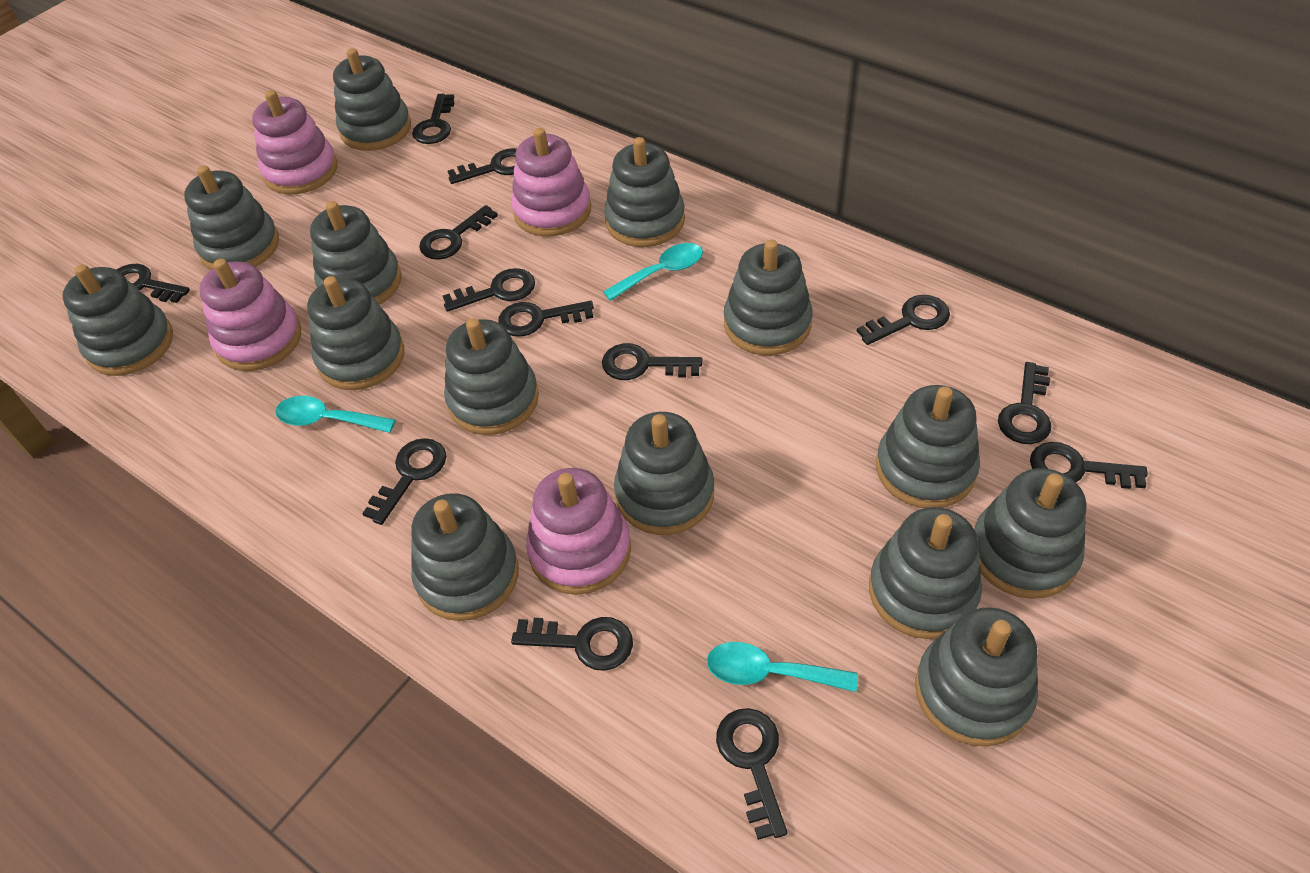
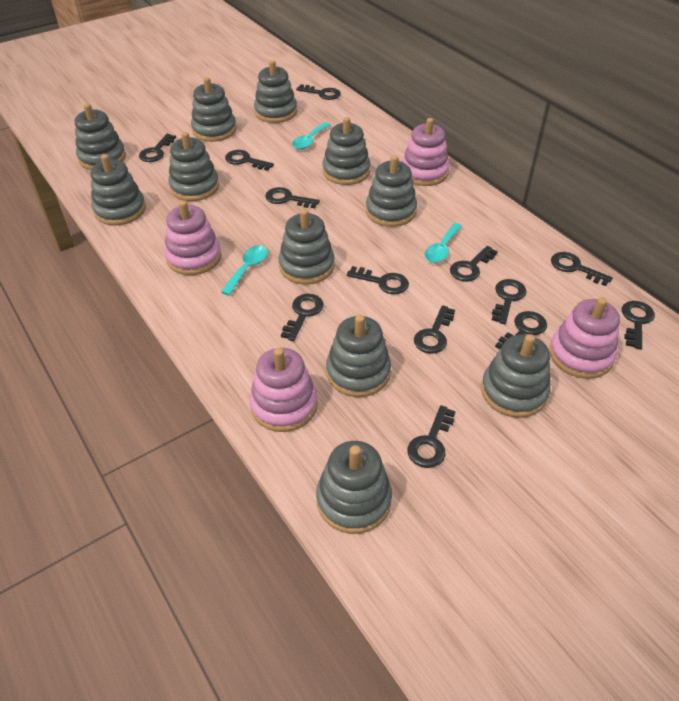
grey stacking toy: [62,264,173,376] [184,165,279,270] [307,276,404,390] [310,201,401,305] [333,48,411,151] [411,493,519,621] [444,318,539,435] [604,137,685,247] [614,412,714,535] [724,239,813,355] [869,507,982,639] [876,385,980,508] [915,607,1038,747] [974,468,1086,599] = 14 -> [75,104,126,170] [91,154,146,226] [168,132,219,201] [191,77,236,142] [254,60,297,123] [278,209,334,284] [316,441,392,534] [322,117,370,185] [326,315,391,397] [366,155,417,227] [481,334,550,418] = 11

